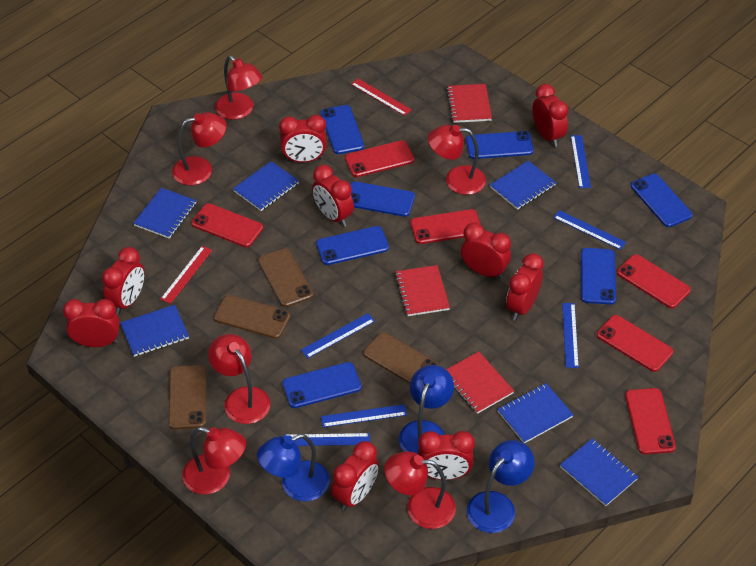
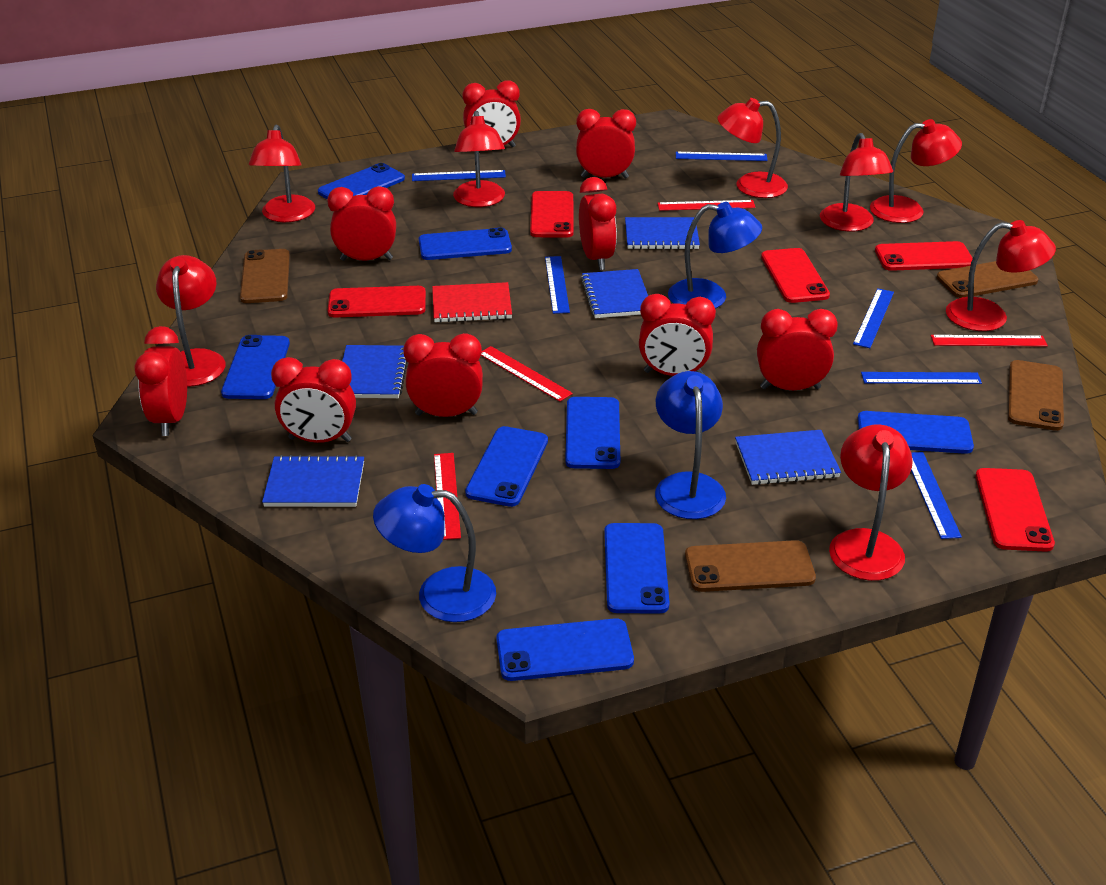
blue notebook: [120,305,189,357] [133,188,196,239] [233,161,299,211] [490,161,556,210] [497,383,574,443] [560,438,638,506] = 6 -> [262,455,364,507] [342,345,408,398] [581,269,648,318] [625,217,700,250] [735,430,841,485] = 5
blue phone: [282,362,361,408] [316,226,389,265] [321,105,364,154] [350,181,415,217] [466,131,534,159] [581,248,616,305] [631,174,693,227] = 7 -> [221,335,290,399] [318,163,405,199] [419,227,512,260] [465,426,548,507] [496,618,634,681] [565,397,620,469] [604,523,670,613] [857,411,974,454] = 8
red lamp: [172,112,227,185] [182,427,246,494] [208,334,270,424] [215,56,262,120] [384,451,456,529] [428,125,486,195] = 6 -> [156,255,225,387] [249,125,315,222] [453,111,505,207] [717,98,788,198] [820,133,893,232] [829,424,913,581] [870,119,962,223] [946,220,1056,331] = 8
red notebook: [395,265,450,316] [446,351,514,414] [447,84,492,123] = 3 -> [432,282,512,323] = 1
red phone: [191,203,263,247] [345,140,414,177] [410,209,481,244] [597,315,673,372] [617,254,691,308] [625,388,676,454] = 6 -> [327,286,426,317] [530,191,574,237] [761,248,830,303] [875,241,973,271] [975,468,1055,552] = 5
red ruler: [160,246,212,304] [351,79,412,116] = 2 -> [434,453,461,540] [481,346,573,402] [657,200,756,211] [931,335,1048,346] = 4

